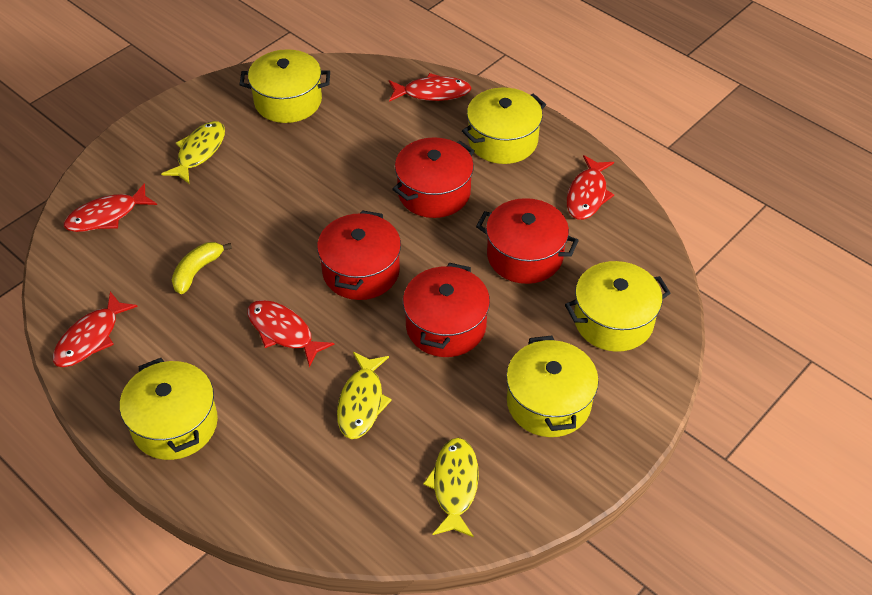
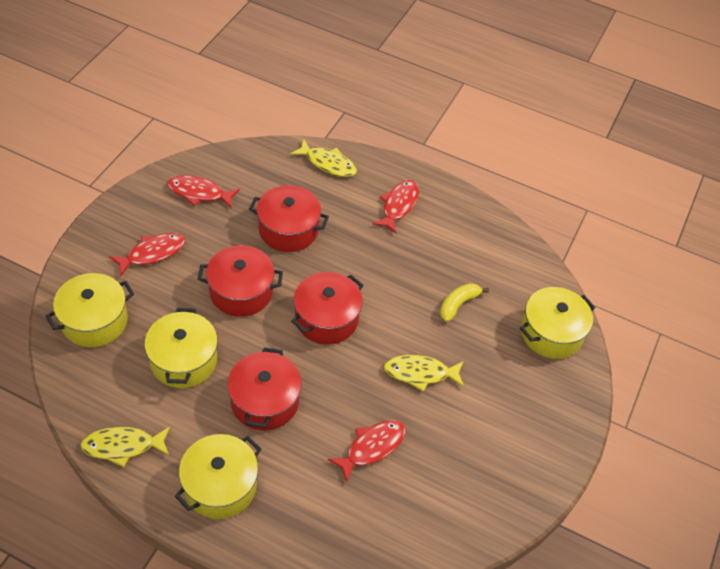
red fish: [53,292,138,367] [64,183,157,232] [247,300,335,367] [389,73,472,102] [567,155,614,220] = 5 -> [109,233,185,277] [167,175,240,208] [328,420,406,482] [372,180,419,234] = 4
yellow pot: [120,358,218,460] [239,49,330,123] [462,87,546,164] [506,336,599,437] [565,261,671,352] = 5 -> [46,273,134,347] [144,308,218,388] [175,434,261,519] [520,287,595,359] = 4

